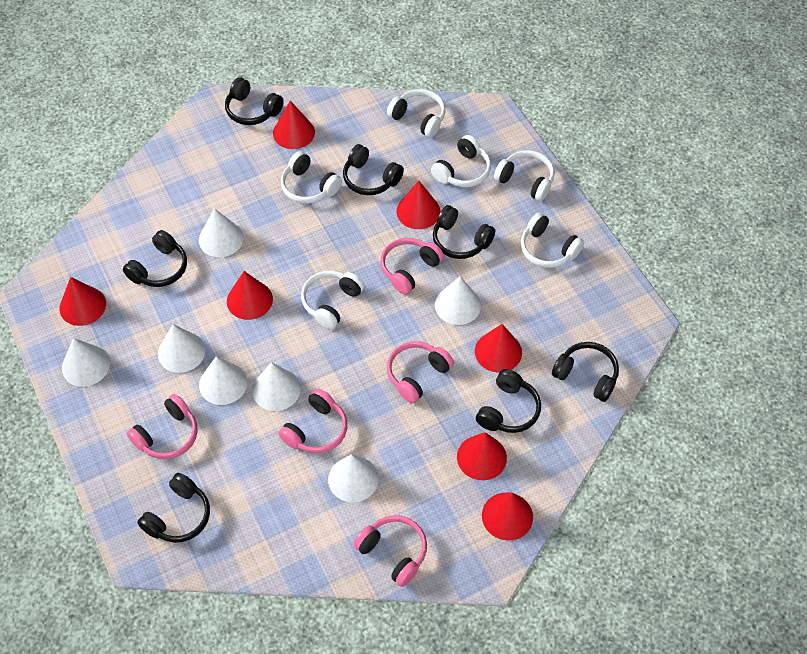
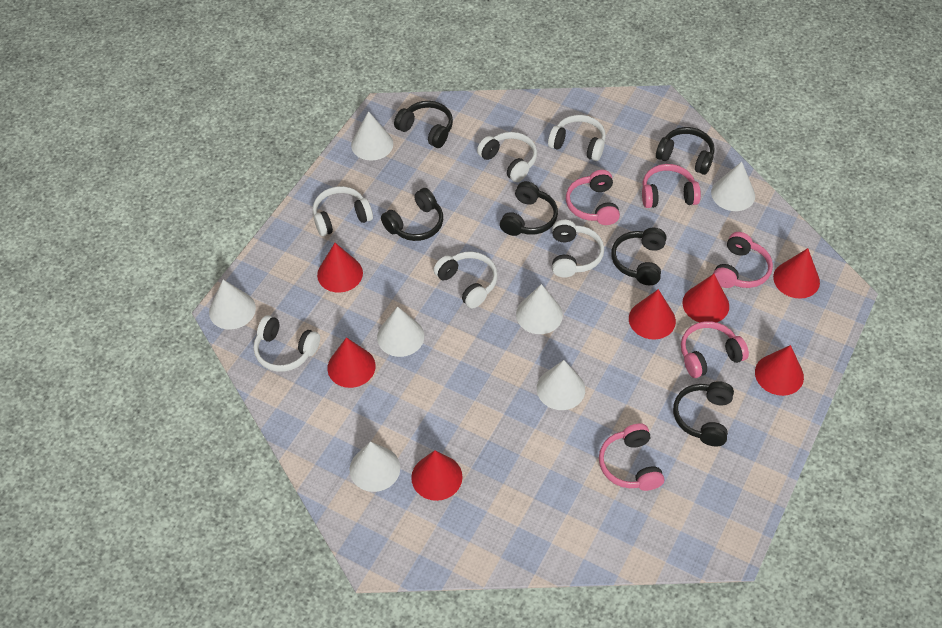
black headphones: [123,230,187,287] [137,473,210,543] [225,77,284,125] [343,144,404,195] [433,205,495,259] [476,369,541,433] [552,342,619,402] = 7 -> [381,188,443,241] [394,101,453,148] [500,181,558,236] [611,228,666,285] [656,127,715,175] [673,381,734,446] = 6

